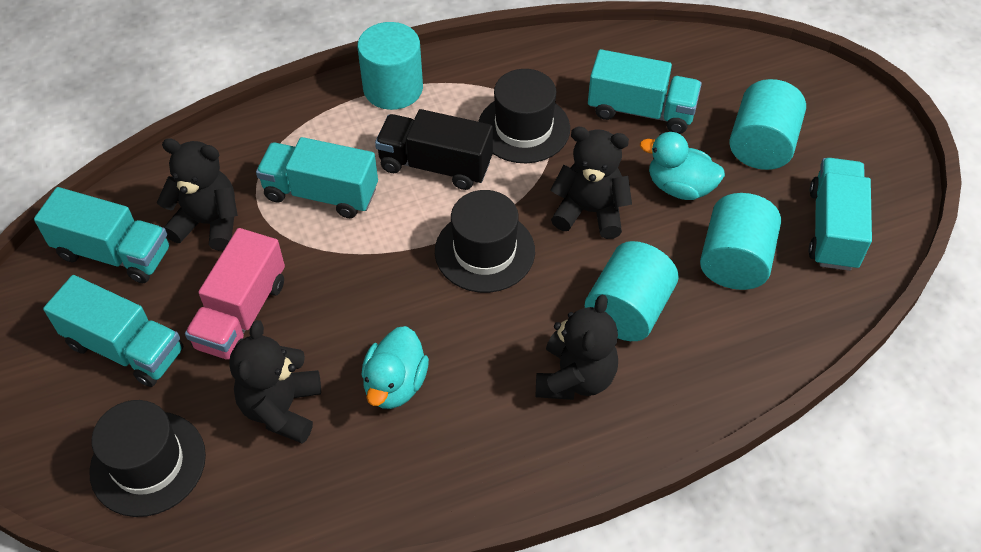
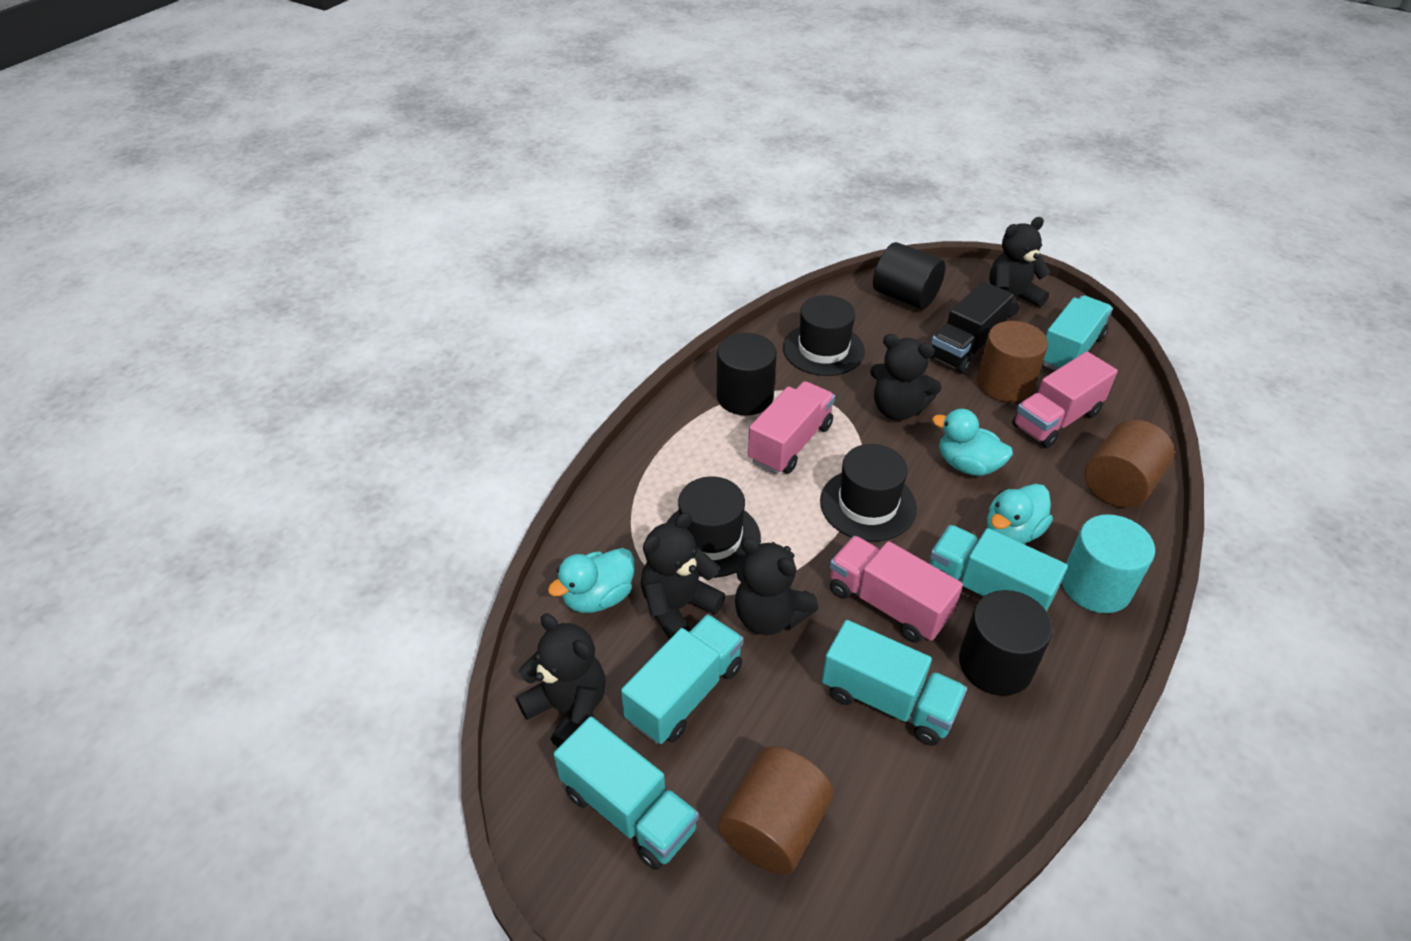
black cylinder: none = 0 -> [717,333,777,415] [873,242,946,309] [959,590,1053,696] = 3
black teddy bear: [157,138,238,251] [229,320,321,444] [536,295,618,400] [550,127,632,239] = 4 -> [516,613,606,747] [640,512,725,639] [735,537,818,635] [870,334,942,421] [989,217,1051,317] = 5
brown cylinder: none = 0 -> [718,746,834,875] [977,321,1048,402] [1085,420,1174,508] = 3
pink truck: [185,228,285,360] = 1 -> [748,381,835,474] [830,536,963,643] [1012,352,1118,448] = 3
turquoise cylinder: [357,22,423,110] [585,241,679,341] [700,193,781,290] [729,79,806,170] = 4 -> [1062,514,1155,613] = 1
turquoise duck: [361,326,429,409] [640,132,725,200] = 2 -> [548,548,635,613] [932,409,1013,476] [987,484,1053,544] = 3

